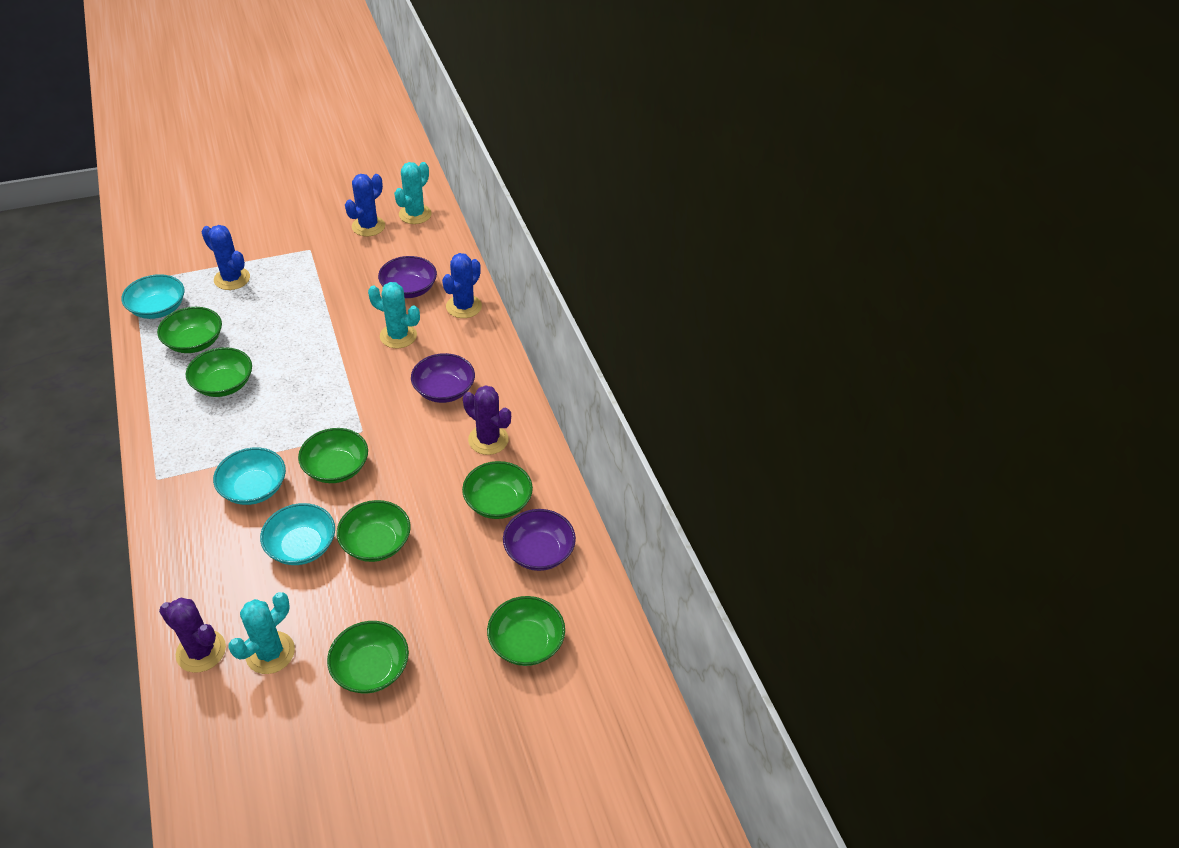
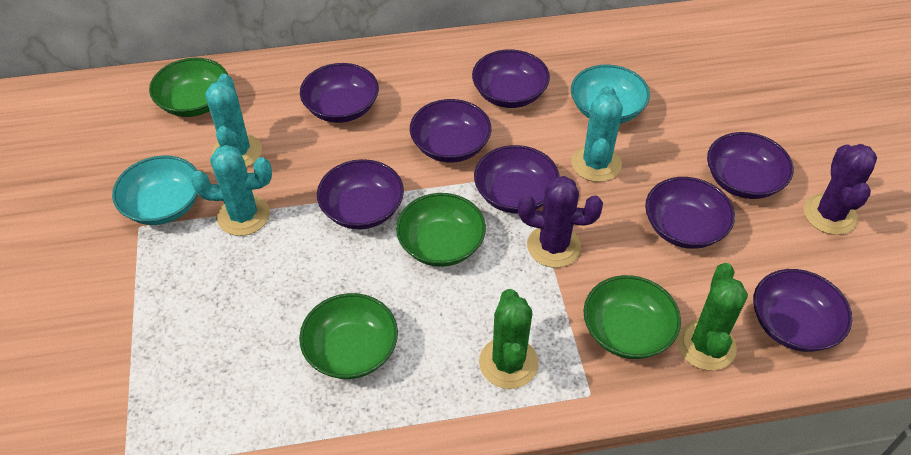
blue cactus: [202,225,250,290] [345,174,385,236] [442,253,482,318] = 3 -> none = 0
green bowl: [157,307,222,353] [186,347,252,397] [298,428,368,483] [327,621,409,693] [337,500,411,562] [462,461,533,519] [487,596,565,666] = 7 -> [149,58,228,117] [299,293,398,379] [396,193,486,267] [583,275,681,359] = 4
green cactus: none = 0 -> [479,289,539,389] [677,263,748,371] = 2
purple bowl: [378,256,437,298] [411,353,475,403] [503,509,576,571] = 3 -> [300,63,379,123] [317,159,404,229] [410,99,491,163] [472,50,550,108] [474,145,560,214] [645,177,735,249] [707,132,794,199] [753,269,852,352] = 8
turquoise bowl: [121,274,185,319] [213,447,286,505] [260,503,335,565] = 3 -> [112,155,198,225] [571,64,650,124] = 2

